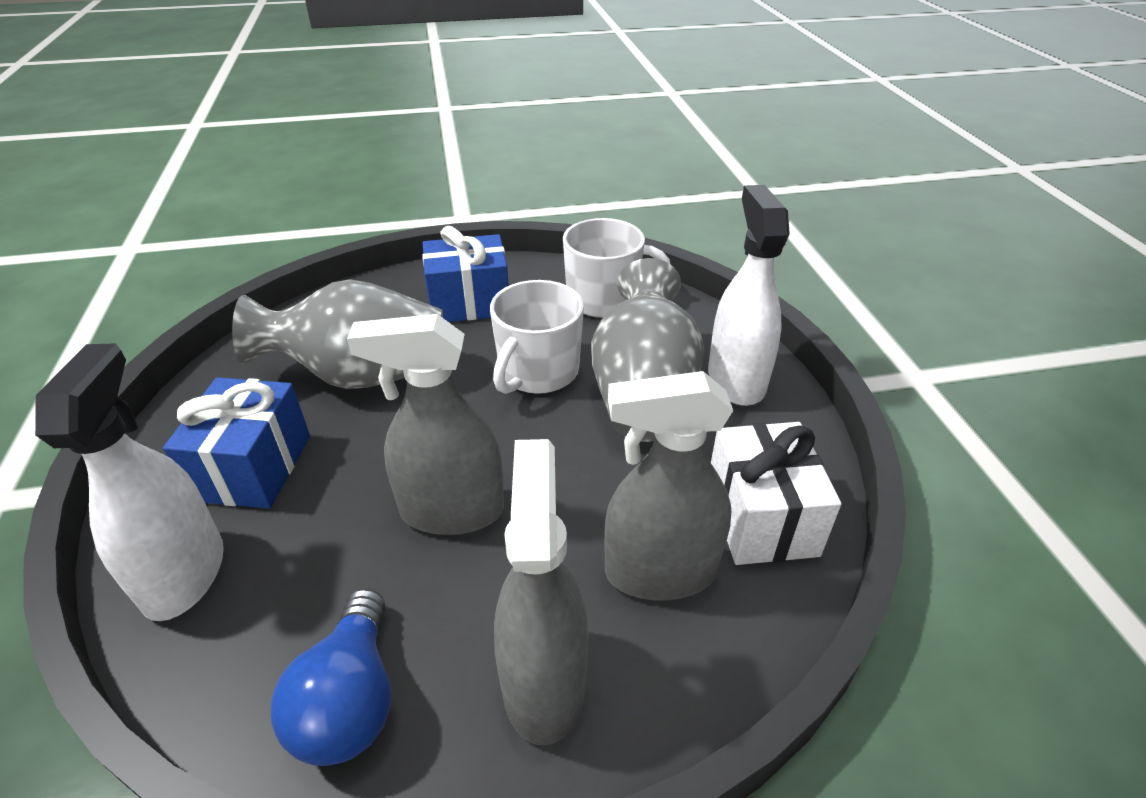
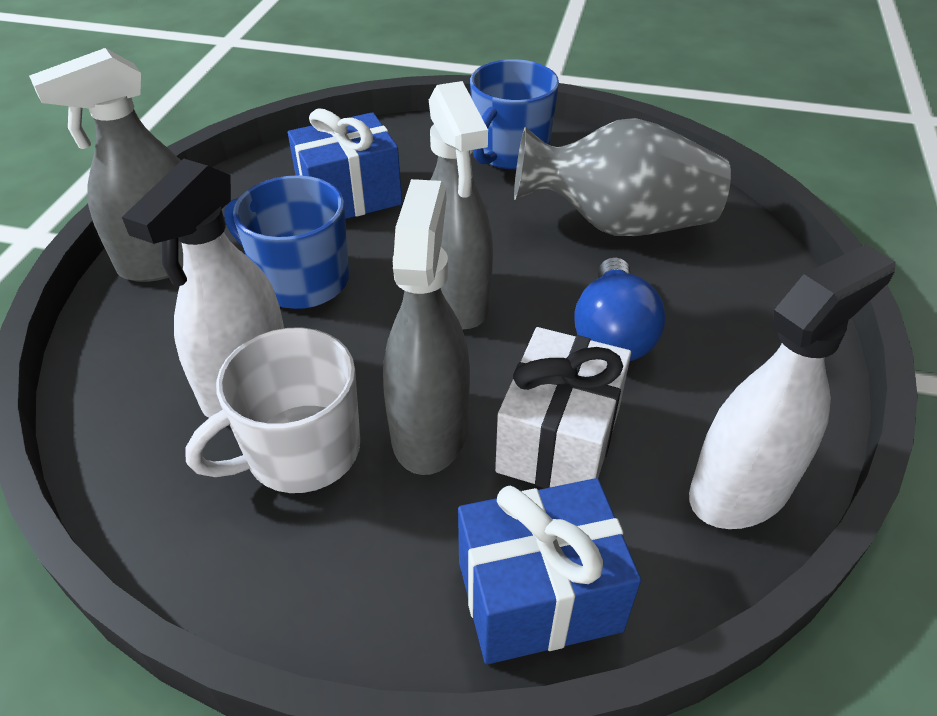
blue mug: none = 0 -> [224,175,349,309] [470,59,559,169] = 2
grey vase: [232,279,443,389] [591,258,704,442] = 2 -> [514,118,731,236] = 1
white mug: [490,280,584,394] [563,218,670,318] = 2 -> [185,328,360,493] = 1

